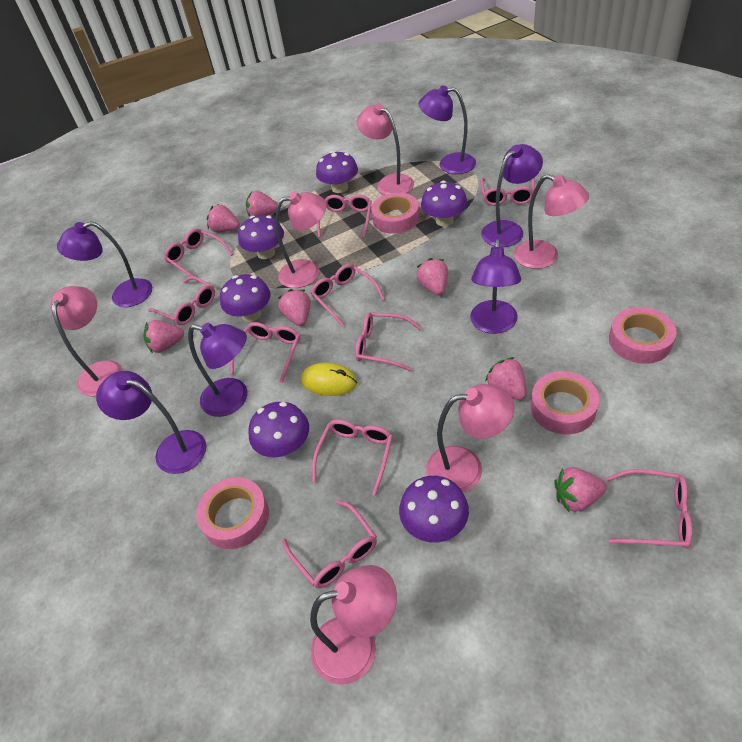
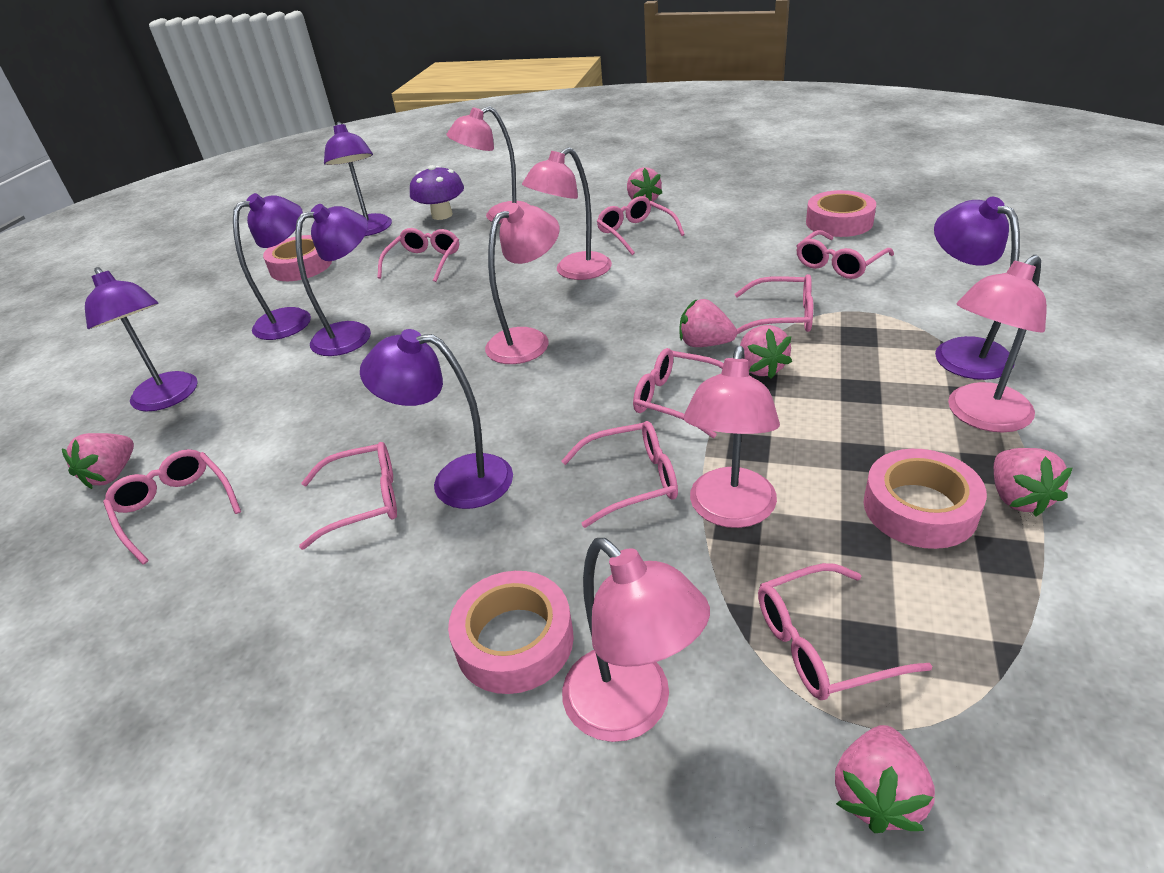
pink glasses: [148,276,215,325] [164,228,233,282] [230,322,300,383] [282,500,377,588] [311,264,385,327] [312,419,393,496] [317,195,372,238] [355,312,422,371] [480,178,535,206] [606,469,692,549] = 10 -> [103,449,241,565] [299,442,397,550] [377,228,459,282] [561,421,678,528] [596,196,685,255] [633,348,724,438] [734,274,813,334] [758,563,932,700] [797,230,894,279] = 9
pink strawberry: [143,320,184,353] [207,204,240,232] [246,191,277,217] [278,289,311,326] [416,258,448,295] [485,357,527,400] [554,467,607,512] = 7 -> [62,433,134,489] [627,167,662,202] [679,299,737,347] [740,325,792,379] [835,725,935,833] [994,448,1072,517] = 6
purple mushroom: [220,274,270,322] [238,215,284,259] [249,402,309,457] [316,151,358,193] [399,476,469,542] [421,181,468,227] = 6 -> [410,165,464,220] = 1
yellow mouse: [301,363,357,396] = 1 -> none = 0

